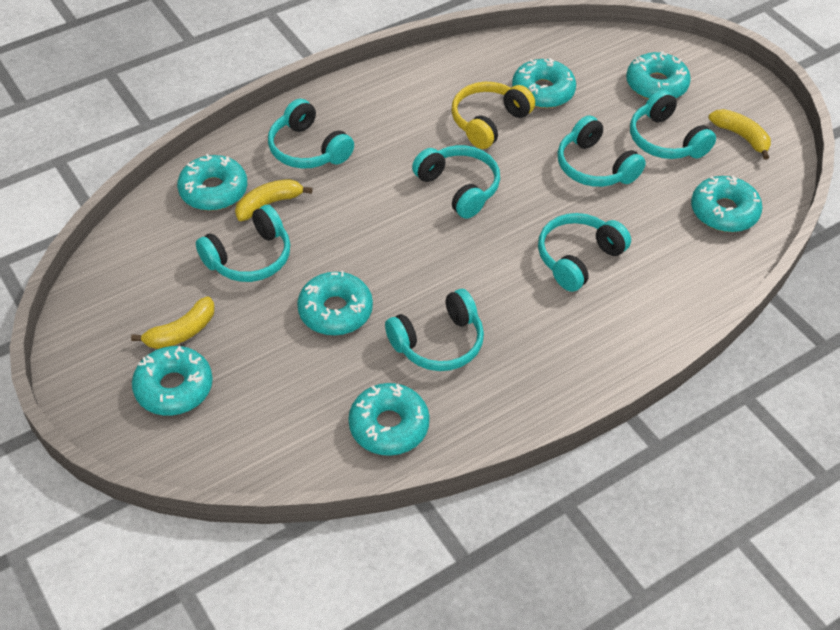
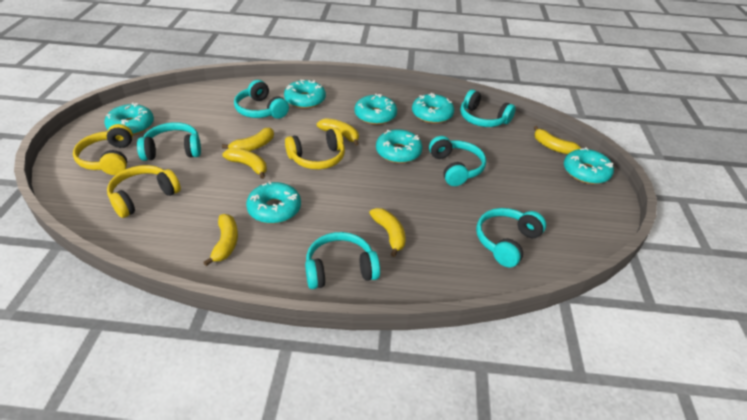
turquoise headphones: [196,205,291,282] [268,99,354,169] [385,289,484,371] [412,145,500,219] [538,213,631,292] [557,115,646,187] [630,90,716,159] = 7 -> [137,122,201,161] [234,80,289,119] [305,232,380,289] [429,136,486,186] [460,90,516,127] [476,208,546,267] = 6
yellow banana: [131,296,215,349] [235,179,313,221] [709,109,771,160] = 3 -> [203,214,238,266] [222,128,274,151] [222,148,267,179] [317,118,359,146] [369,208,406,257] [534,126,581,154] = 6
yellow headphones: [452,82,535,149] = 1 -> [73,124,133,175] [107,165,181,218] [285,128,345,170] = 3

